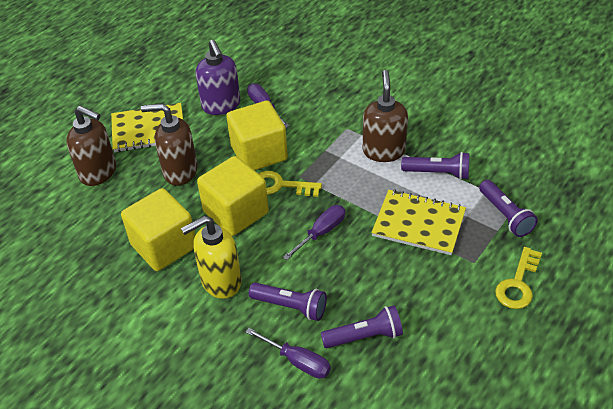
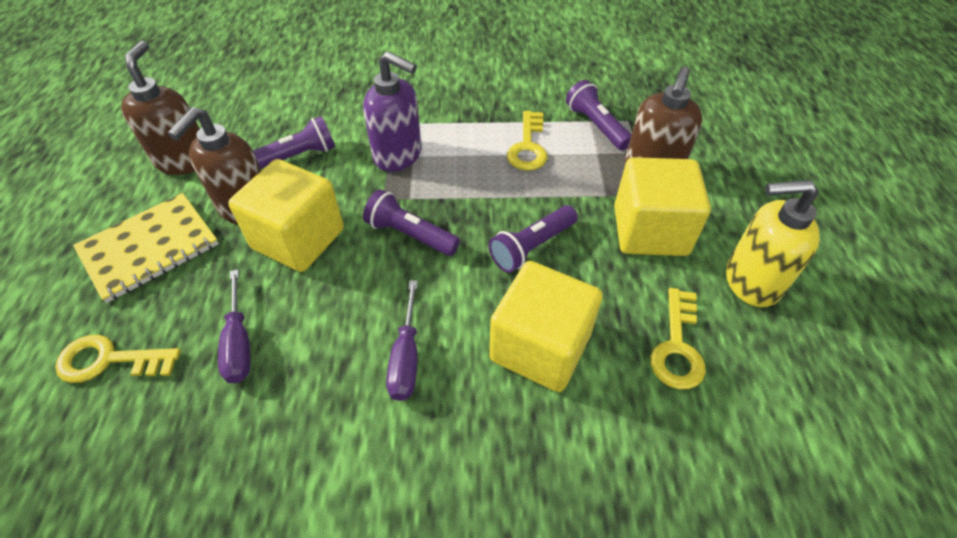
purple screwdriver: [246,328,331,379] [247,83,289,128] [283,205,345,260] = 3 -> [218,270,251,383] [386,280,418,401] = 2
yellow key: [258,171,322,197] [495,247,542,309] = 2 -> [55,335,181,383] [507,111,547,171] [650,288,706,389] = 3
yellow notebook: [111,103,183,152] [371,190,466,255] = 2 -> [73,193,219,303] = 1

